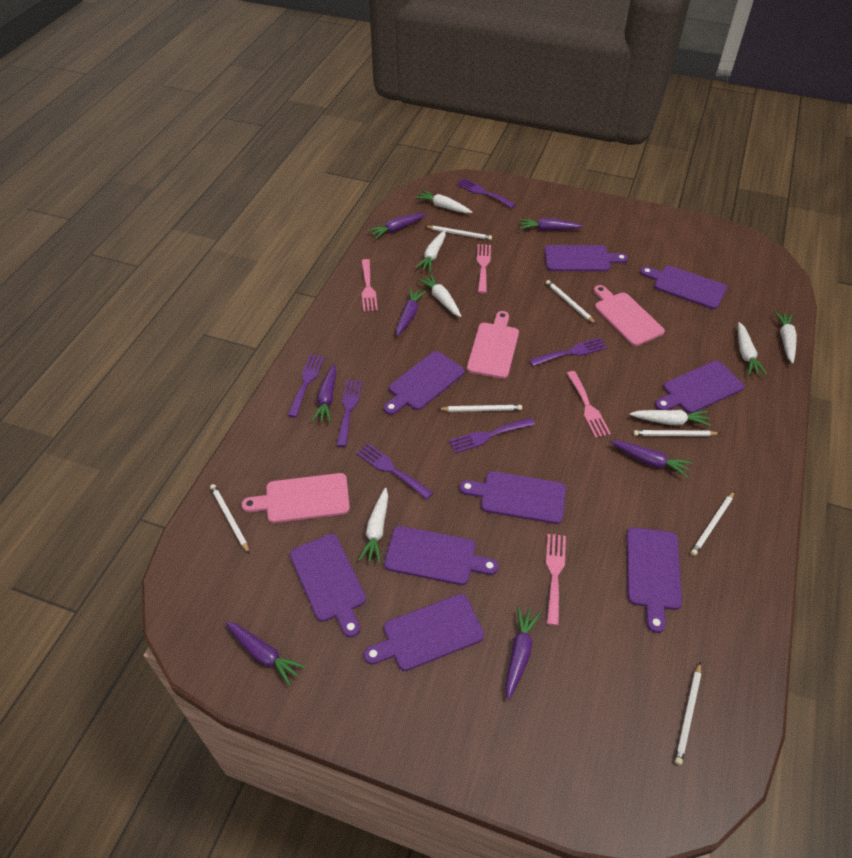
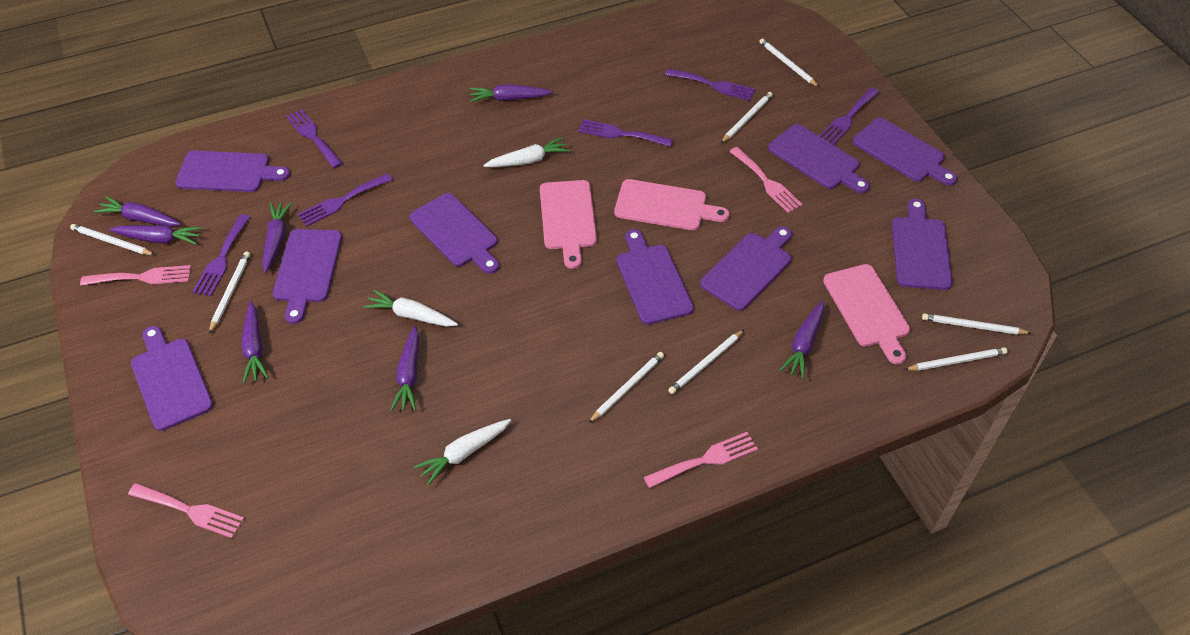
white carrot: [359,488,388,563] [415,190,472,213] [415,230,446,272] [417,274,461,317] [630,410,711,426] [738,322,767,376] [775,311,797,364] = 7 -> [364,290,458,327] [414,419,511,486] [483,137,570,167] = 3
white pencil: [210,484,250,554] [425,226,492,240] [439,405,522,412] [546,280,596,324] [633,430,720,436] [675,662,701,765] [691,491,735,556] = 7 -> [70,224,155,255] [209,252,250,334] [589,352,664,423] [668,330,744,394] [721,92,773,143] [759,38,819,87] [904,347,1007,371] [922,313,1031,334] = 8

